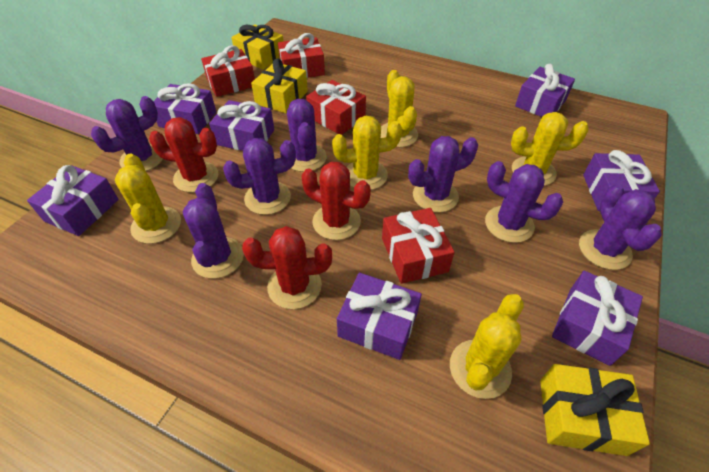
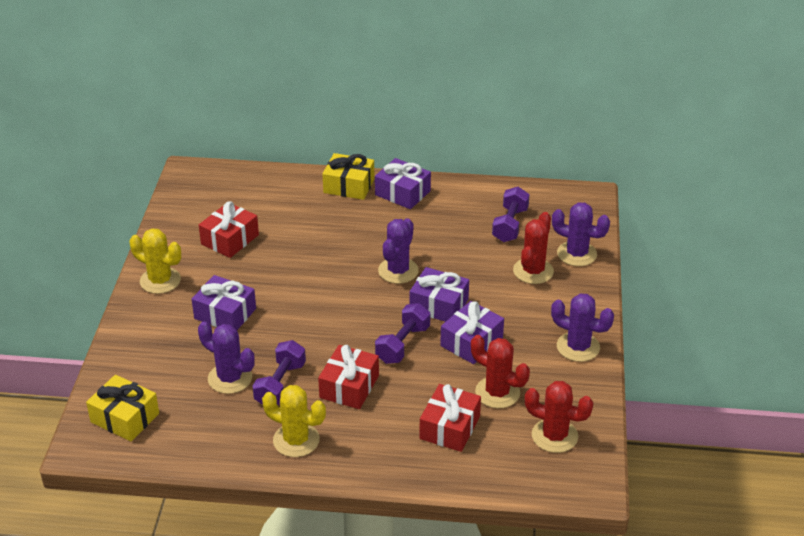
purple cactus: [91,96,163,171] [183,183,244,279] [223,138,296,215] [287,99,327,172] [408,136,478,212] [485,161,563,243] [579,184,662,270] = 7 -> [198,322,255,394] [378,218,419,284] [551,293,614,362] [552,202,610,266] = 4
purple dumbbell: none = 0 -> [253,340,306,405] [375,303,430,364] [492,187,530,242] = 3
purple gift: [27,165,119,236] [154,83,216,134] [209,100,274,151] [337,273,422,360] [515,64,575,117] [552,271,643,366] [583,150,660,211] = 7 -> [192,275,256,330] [375,158,431,209] [410,267,469,322] [440,301,504,364] = 4
red gift: [201,45,255,97] [278,33,325,78] [306,80,366,135] [382,208,455,284] = 4 -> [199,201,259,258] [318,345,379,409] [419,384,481,452] = 3
yellow cactus: [115,153,181,244] [332,116,402,190] [381,70,418,148] [450,294,524,399] [511,112,589,186] = 5 -> [129,228,181,294] [262,385,326,457] = 2
yellow gift: [231,24,284,70] [251,58,308,114] [540,364,650,456] = 3 -> [86,375,159,441] [323,153,375,200] = 2

